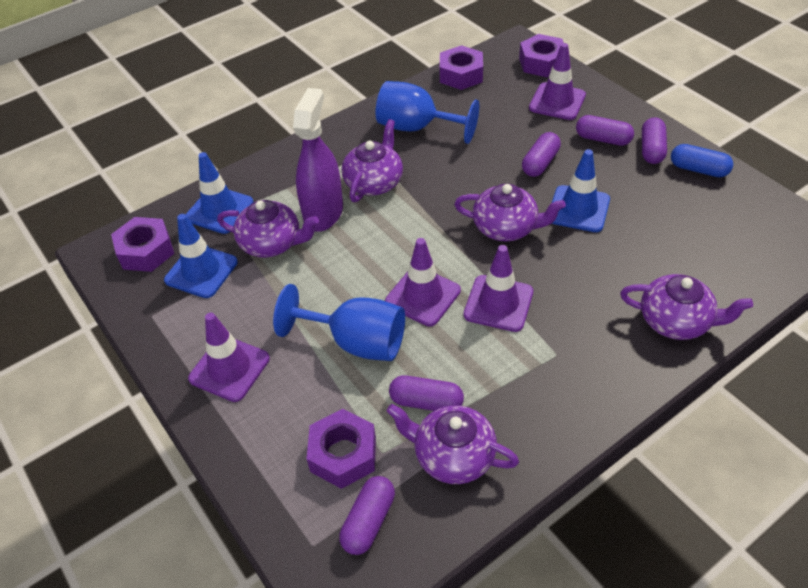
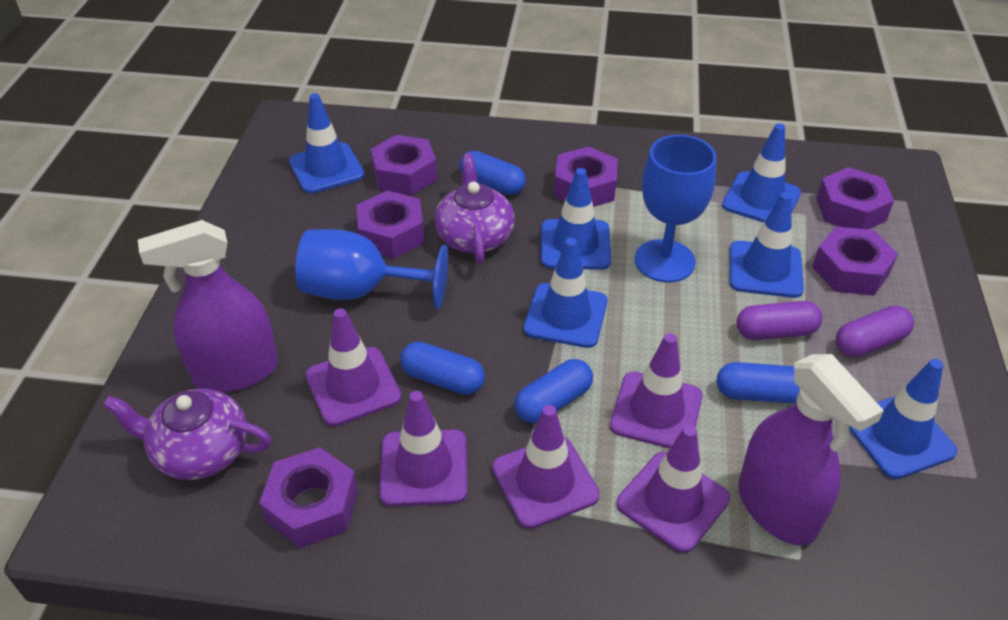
blue capsule: [671,144,733,177] = 1 -> [400,342,485,395] [459,151,526,195] [514,359,593,423] [717,362,800,403] = 4
blue traffic cone: [164,214,238,298] [186,152,254,234] [552,149,610,232] = 3 -> [289,93,365,194] [524,238,608,348] [541,168,611,270] [722,123,801,223] [730,192,804,298] [850,359,957,479] = 6
purple capsule: [339,476,395,555] [389,375,464,411] [522,132,561,177] [576,115,634,146] [642,117,667,164] = 5 -> [737,301,822,340] [836,306,914,357] = 2
purple nut: [111,217,174,272] [307,409,376,489] [440,45,483,90] [519,34,564,77] = 4 -> [259,447,358,548] [357,190,425,258] [370,135,437,195] [554,146,618,207] [812,227,898,296] [816,167,894,230] = 6
purple spray bottle: [293,88,343,232] = 1 -> [138,220,278,392] [738,354,884,545] = 2
purple teapot: [217,200,319,258] [342,119,403,202] [387,404,519,484] [454,184,566,242] [620,274,753,340] = 5 -> [103,389,272,480] [434,153,515,264] = 2
purple traffic cone: [188,313,270,402] [385,238,461,326] [464,245,533,332] [529,43,586,120] = 4 -> [306,308,402,426] [379,391,468,506] [492,405,600,529] [610,333,703,449] [616,425,730,553] = 5

